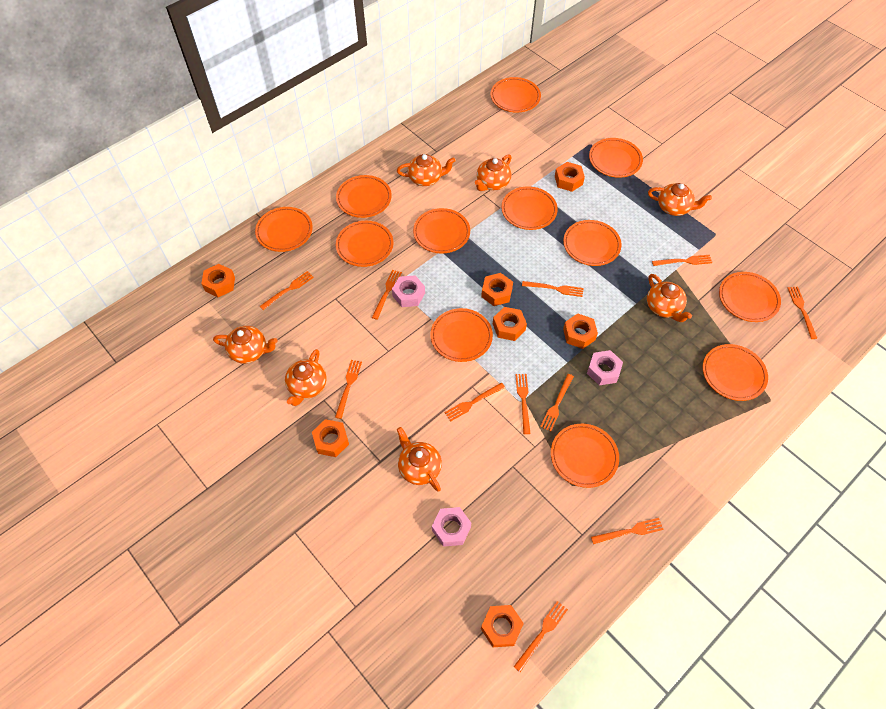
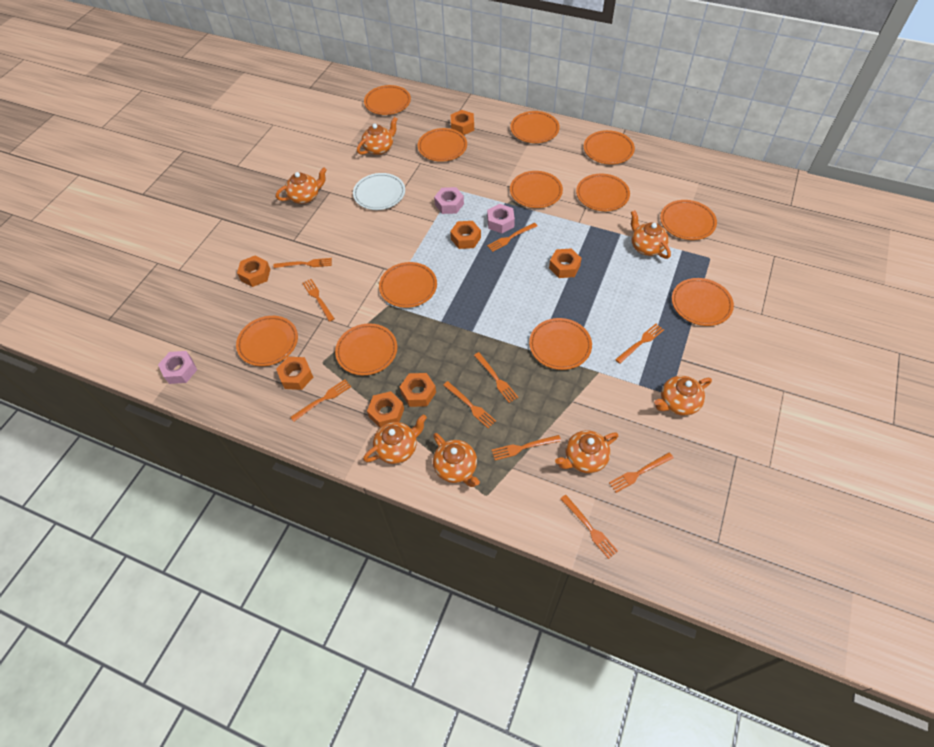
orange fork: [260,271,314,310] [335,360,362,419] [372,270,402,320] [445,382,505,421] [514,601,568,672] [515,374,531,434] [522,281,583,297] [540,374,574,432] [591,518,664,544] [652,255,712,266] [788,286,817,339] = 11 -> [273,258,332,268] [290,379,351,422] [302,279,335,322] [443,381,496,428] [474,352,518,403] [487,223,538,252] [492,435,561,460] [560,494,618,559] [609,452,674,493] [615,324,664,364] = 10
white plate: none = 0 -> [353,173,405,210] = 1

